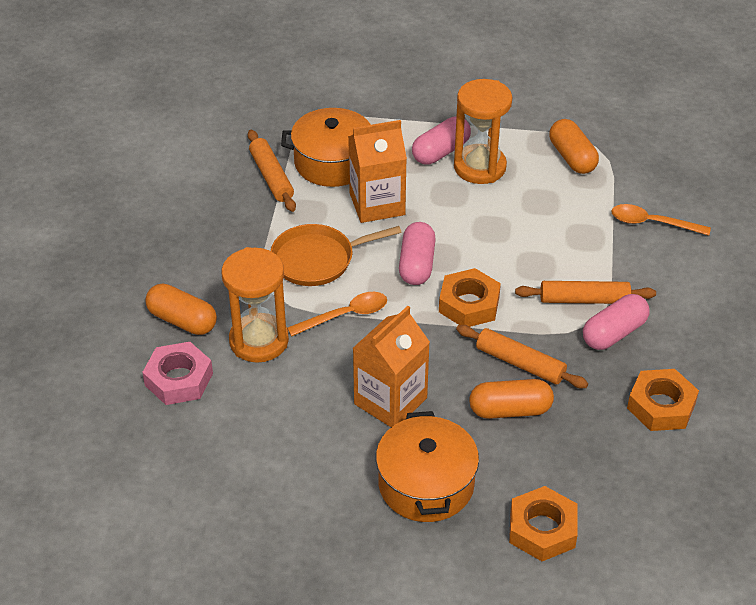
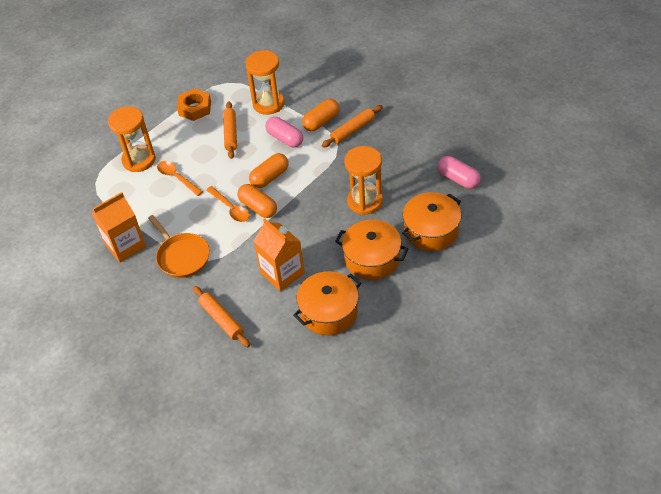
orange hourglass: [221,247,289,363] [454,79,512,184] = 2 -> [108,106,156,172] [245,50,285,115] [345,146,383,215] = 3
orange nut: [439,268,501,327] [509,486,578,561] [627,369,699,431] = 3 -> [177,88,211,121] = 1
orange pot: [281,108,371,187] [376,411,479,522] = 2 -> [293,271,361,335] [335,219,409,280] [402,192,461,251] = 3
pink capsule: [399,222,436,285] [412,117,471,165] [583,294,650,350] = 3 -> [266,117,303,147] [438,156,481,189] = 2
pink nut: [142,342,213,405] = 1 -> none = 0

